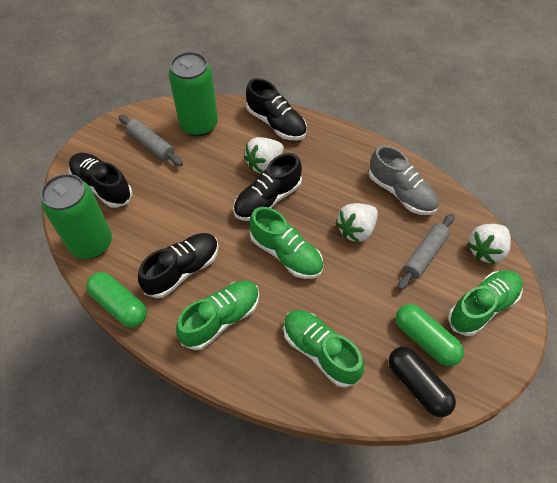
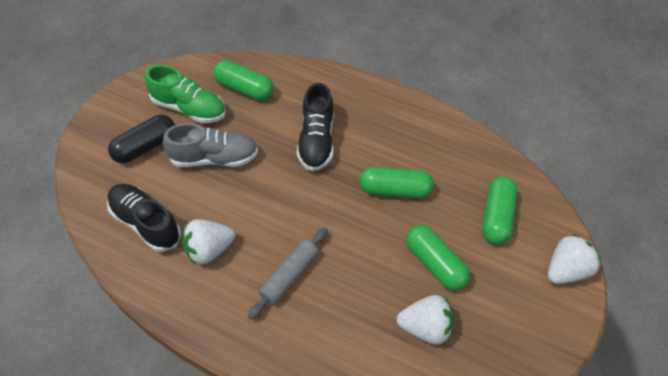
black shoe: [69,153,132,208] [138,233,219,298] [233,153,302,221] [246,78,307,140] = 4 -> [107,184,181,252] [297,83,334,171] = 2
green can: [41,174,112,259] [169,52,218,136] = 2 -> none = 0
green capsule: [86,272,147,327] [396,304,464,366] = 2 -> [213,60,274,101] [359,167,434,199] [406,225,470,290] [482,176,517,245] = 4
green shoe: [176,280,259,350] [250,207,323,279] [283,310,364,388] [448,270,523,336] = 4 -> [145,65,226,123] = 1
grey rolling pin: [119,115,183,166] [398,214,454,290] = 2 -> [248,228,328,320] = 1

